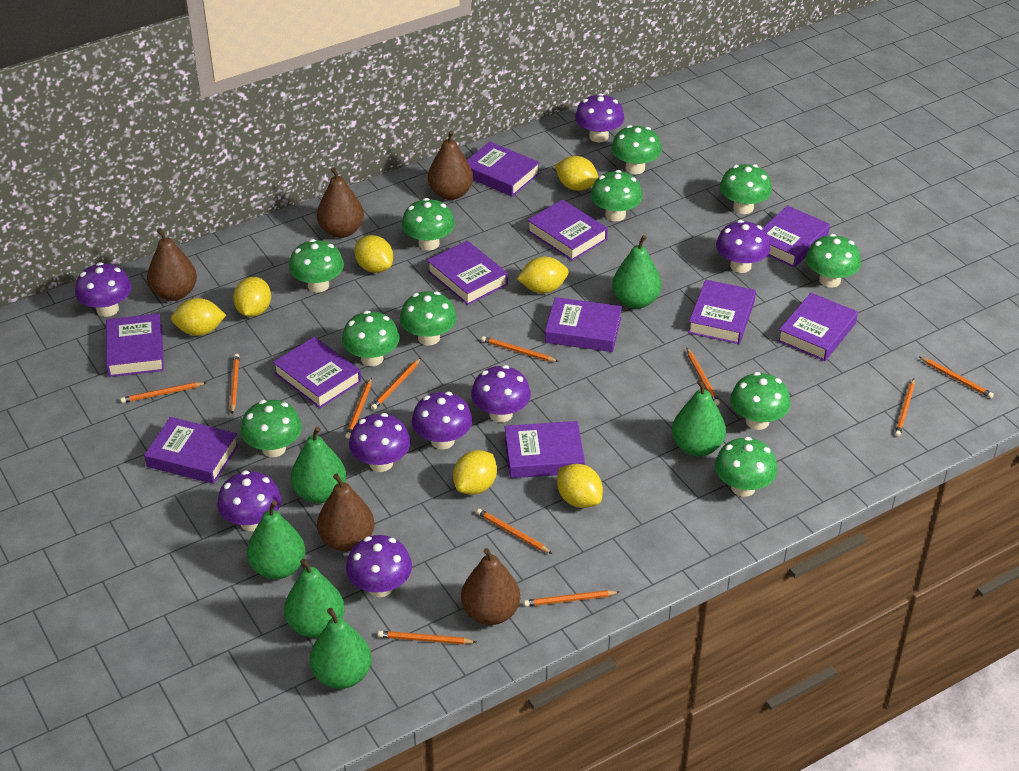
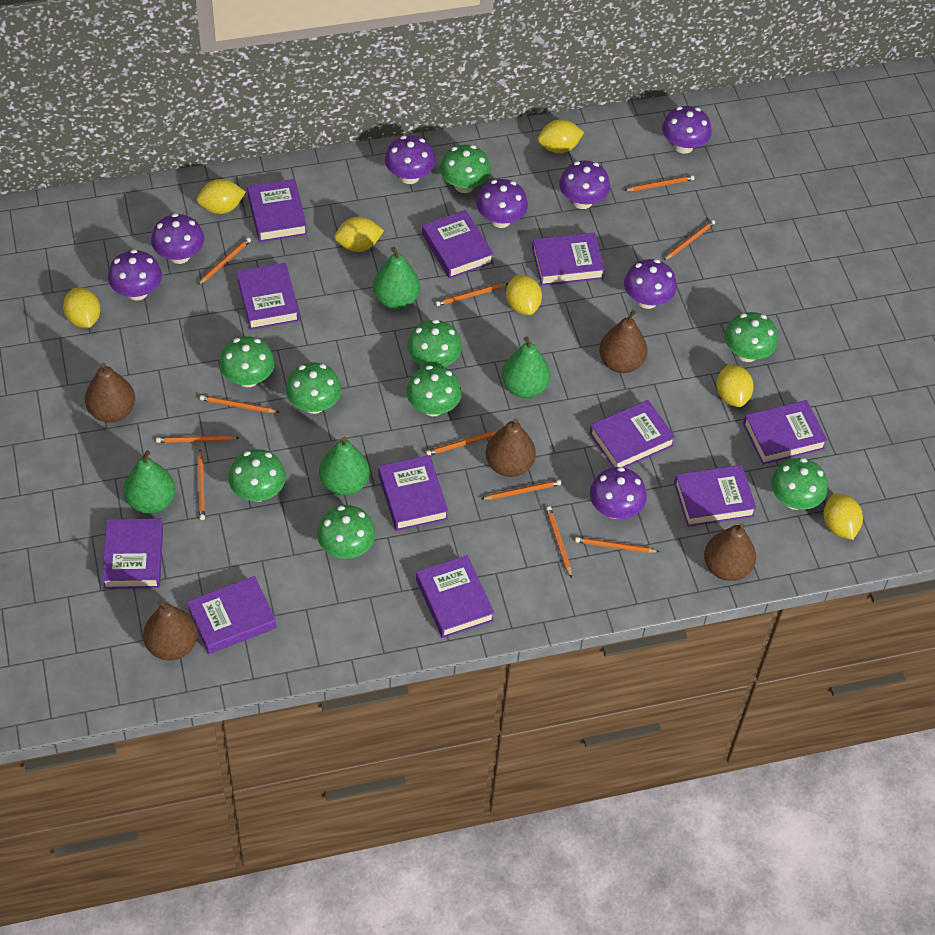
green mushroom: [241,400,302,457] [289,239,344,293] [342,311,400,366] [400,291,457,345] [402,198,455,250] [590,170,643,221] [611,125,662,174] [715,437,777,497] [720,164,772,214] [730,372,791,430] [806,234,861,287] = 11 -> [219,336,275,387] [228,449,286,502] [286,363,341,414] [317,505,375,559] [406,365,462,416] [407,319,462,367] [440,145,491,193] [724,312,778,362] [771,458,828,510] = 9
green pear: [247,501,306,579] [284,558,345,638] [291,427,347,503] [310,608,372,689] [612,235,662,309] [672,379,726,456] = 6 -> [123,450,176,514] [319,437,370,496] [373,247,420,309] [502,336,550,398] = 4

